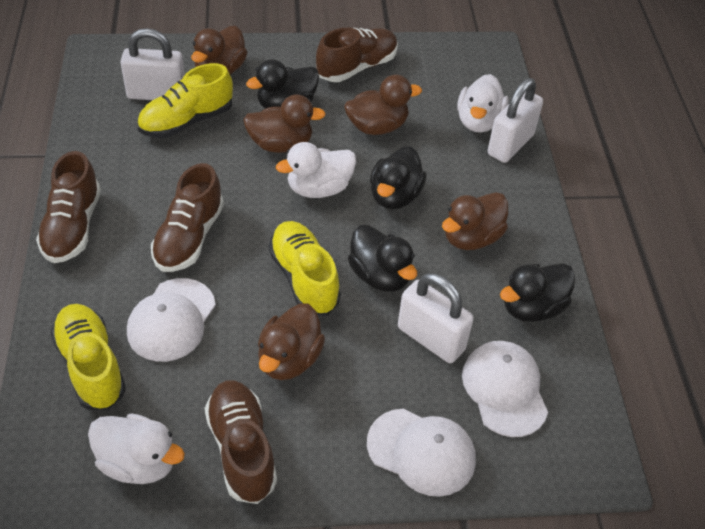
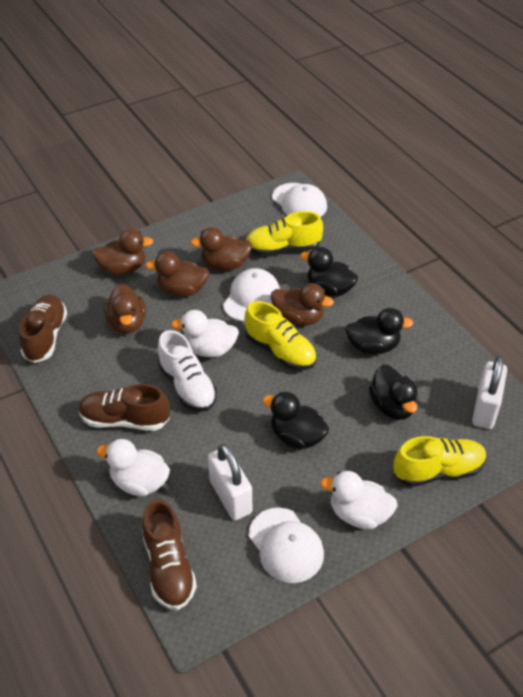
brown shoe: [36,151,101,263] [151,163,224,272] [204,380,277,504] [316,27,398,82] = 4 -> [19,295,67,363] [78,384,170,431] [142,499,197,610] = 3
white padlock: [120,28,185,100] [398,273,474,363] [487,78,543,163] = 3 -> [208,444,252,520] [472,355,507,429] = 2
white shoe: none = 0 -> [157,330,217,412] = 1

